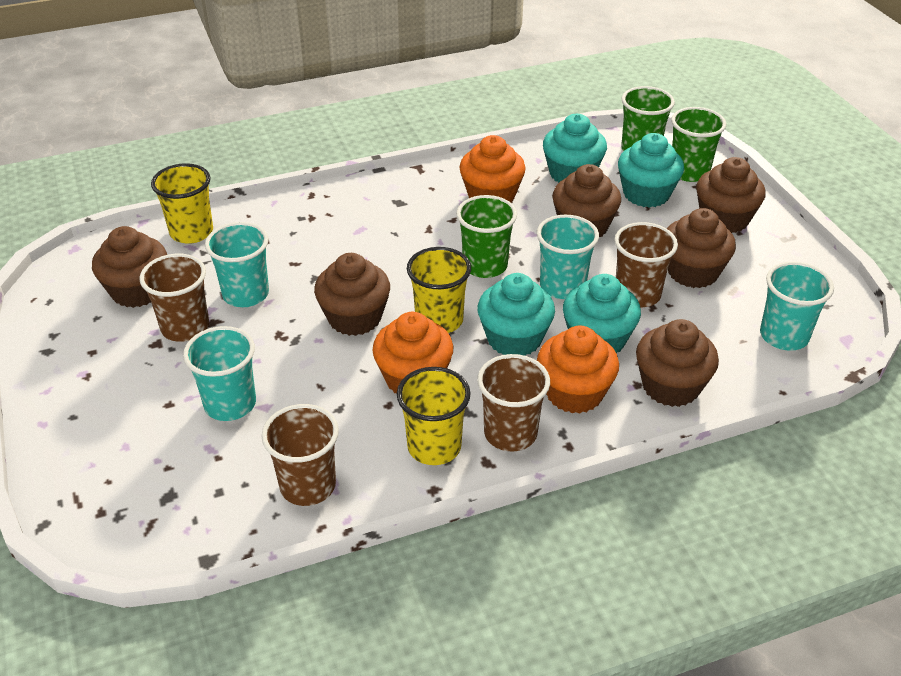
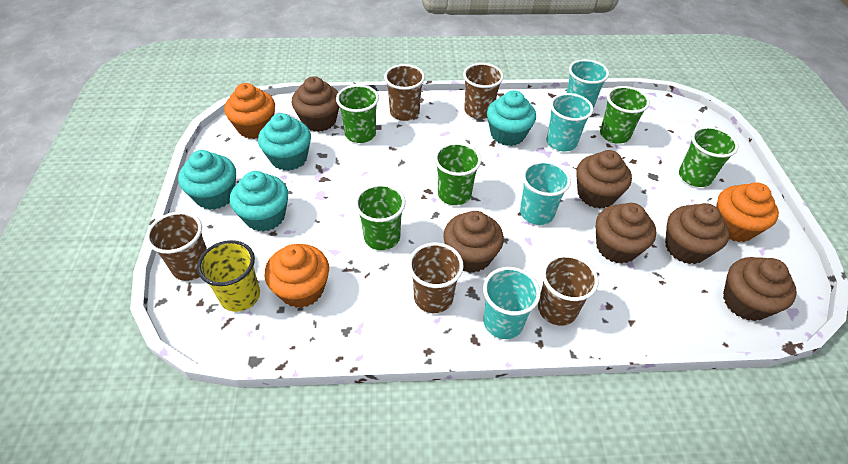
brown cup: [140,254,209,342] [261,404,339,506] [477,354,550,451] [614,222,678,308] = 4 -> [146,211,207,281] [384,64,425,121] [408,242,464,313] [463,63,504,119] [538,254,599,326] = 5
green cup: [456,195,517,278] [621,86,675,151] [671,107,726,182] = 3 -> [336,85,379,143] [355,184,405,250] [434,142,481,205] [600,86,650,144] [679,126,739,187] = 5
yellow cup: [151,163,213,244] [397,367,471,465] [407,247,471,333] = 3 -> [197,240,260,312] = 1

